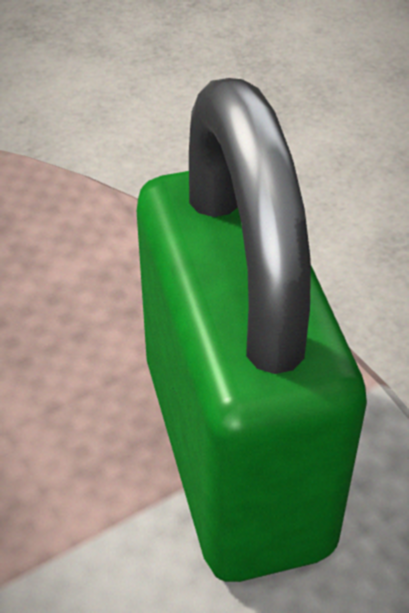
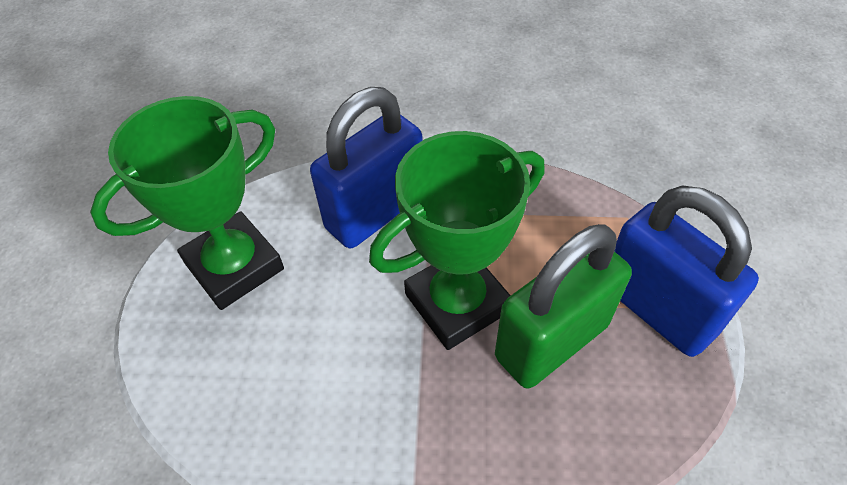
blue padlock: none = 0 -> [310,87,423,248] [615,185,759,357] = 2
green trophy: none = 0 -> [90,96,284,310] [369,131,544,350] = 2

